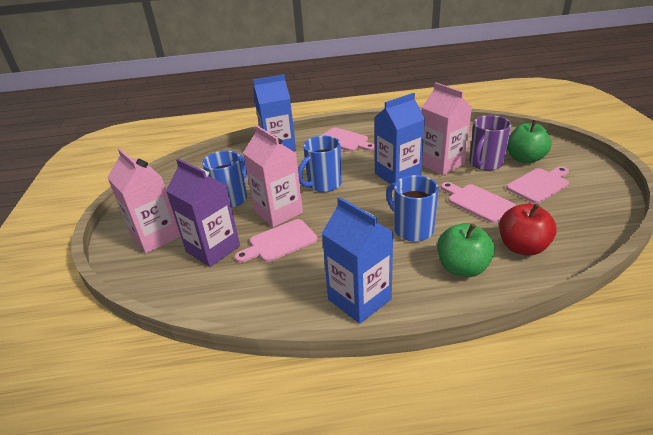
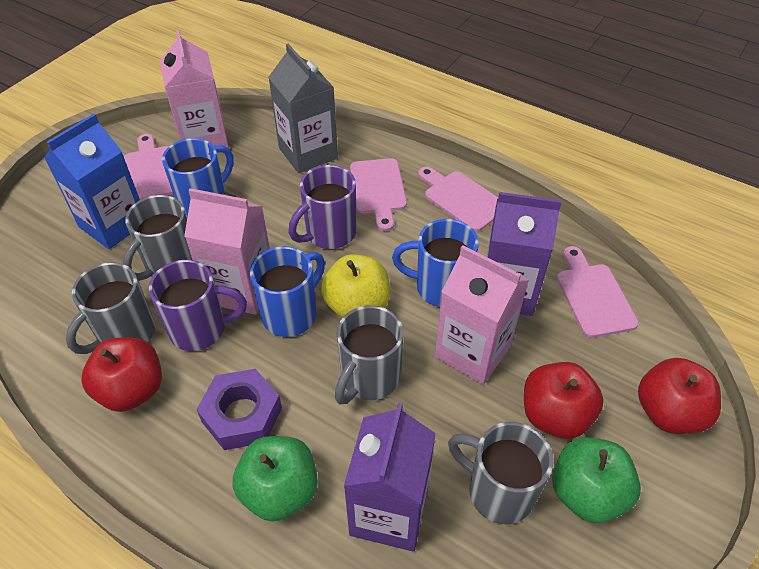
blue carton: [253,74,296,151] [322,197,393,324] [375,93,425,184] = 3 -> [44,114,140,249] = 1
grey carton: none = 0 -> [268,44,338,173] = 1
grey mug: none = 0 -> [66,262,155,354] [123,195,192,281] [335,305,404,405] [448,422,553,524] = 4
purple carton: [166,159,240,267] = 1 -> [344,403,436,552] [486,192,562,316] = 2
purple mug: [469,115,511,171] = 1 -> [149,260,247,351] [289,165,356,249] = 2
purple nut: none = 0 -> [196,369,282,450] = 1
red apple: [499,203,557,256] = 1 -> [81,337,162,412] [524,362,604,439] [638,358,721,434] = 3
yellow apple: none = 0 -> [321,254,390,318] = 1

